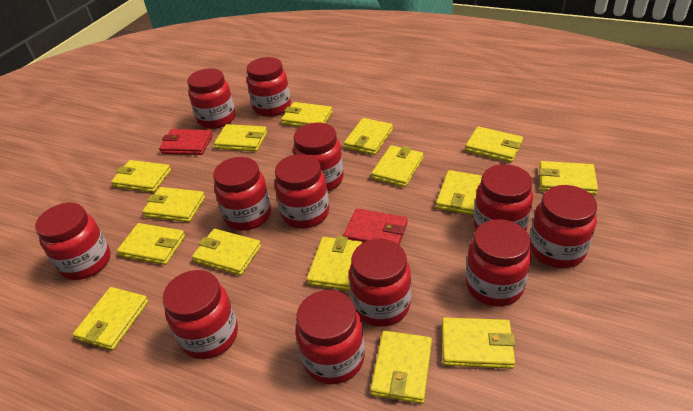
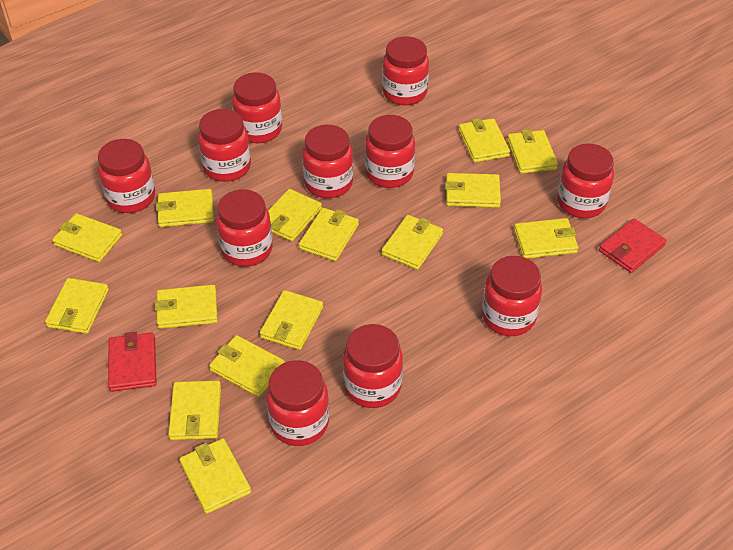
red jar: [35,203,110,280] [162,270,238,359] [187,68,235,129] [213,157,271,230] [247,57,291,117] [274,154,329,228] [293,122,344,191] [295,290,365,385] [349,239,411,327] [466,219,531,307] [473,164,533,230] [530,185,597,268] = 12 -> [98,139,155,213] [198,109,251,182] [216,189,273,267] [232,72,282,143] [266,360,329,446] [302,125,353,198] [343,324,403,408] [365,115,415,188] [382,36,429,106] [482,256,542,336] [557,144,614,218] = 11

